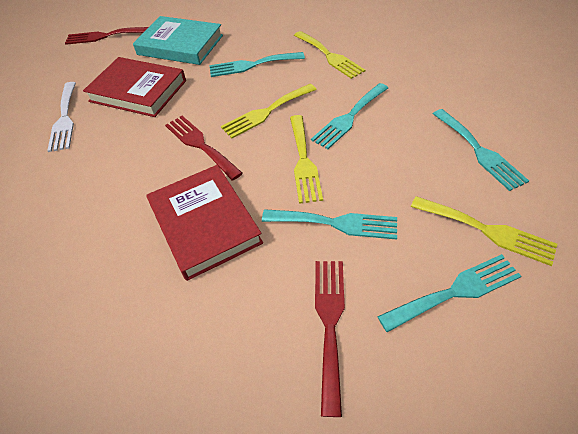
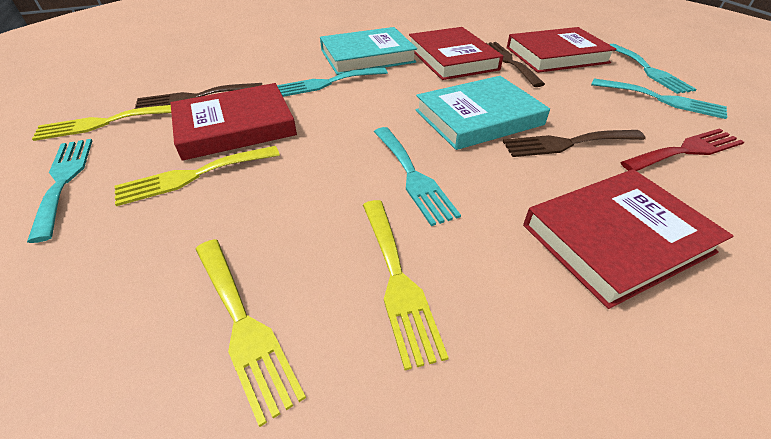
brown fork: none = 0 -> [134,83,262,109] [486,42,545,87] [503,130,645,157] = 3
red book: [83,57,186,117] [147,165,263,281] = 2 -> [171,83,297,161] [409,27,503,80] [507,27,617,73] [523,169,733,309] = 4
red fork: [65,27,149,45] [165,116,243,181] [315,261,345,417] = 3 -> [620,129,744,171] = 1
turquoise book: [133,16,223,65] = 1 -> [320,27,417,75] [416,76,550,150] = 2
white fork: [47,82,76,152] = 1 -> none = 0

